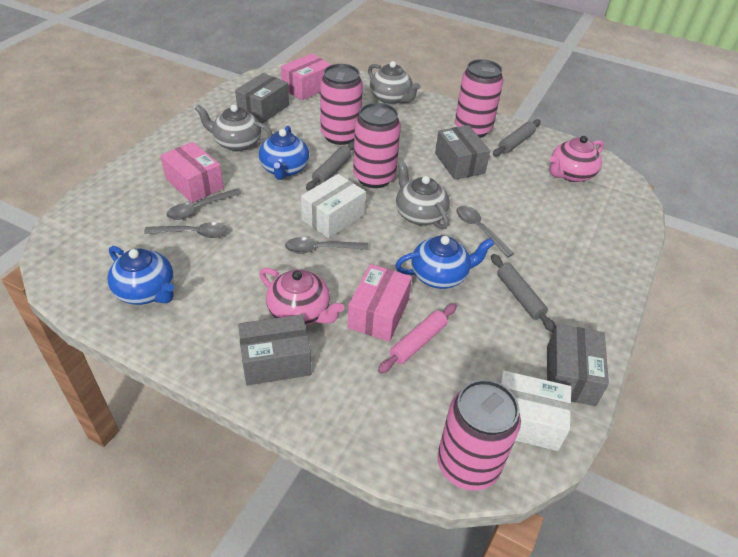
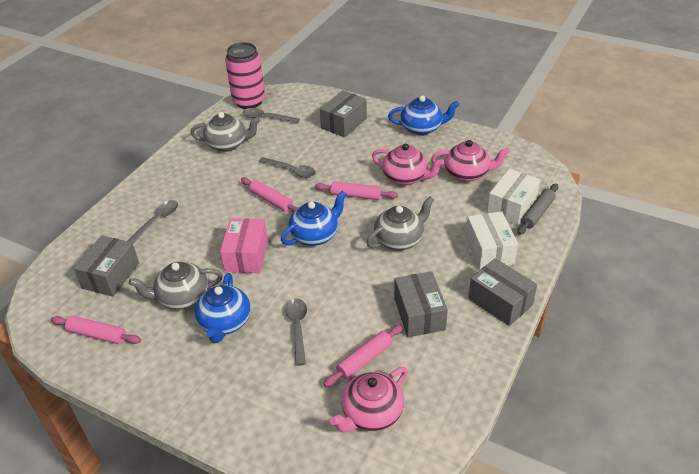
grey rolling pin: [306,142,354,191] [491,254,556,332] [493,119,541,157] = 3 -> [518,183,558,235] = 1
pink box: [160,142,224,203] [281,54,332,100] [348,264,412,342] = 3 -> [220,218,268,273] = 1
pink can: [320,64,363,145] [353,103,401,188] [437,379,521,491] [455,59,503,138] = 4 -> [225,42,265,109] = 1
pink rolling pin: [378,303,457,373] = 1 -> [51,316,141,344] [241,177,299,212] [315,181,398,200] [324,324,403,387] = 4
pink teapot: [259,268,344,326] [550,136,604,182] = 2 -> [330,367,408,432] [372,143,444,185] [431,140,510,182] = 3

